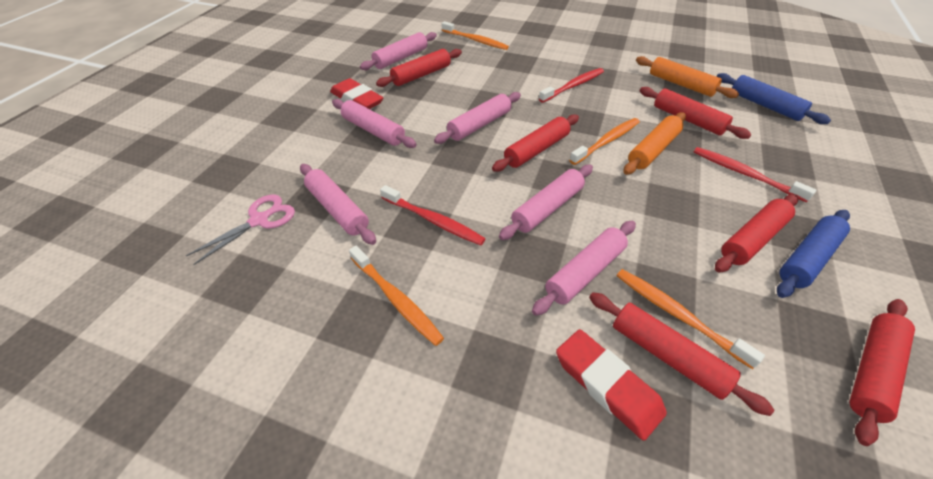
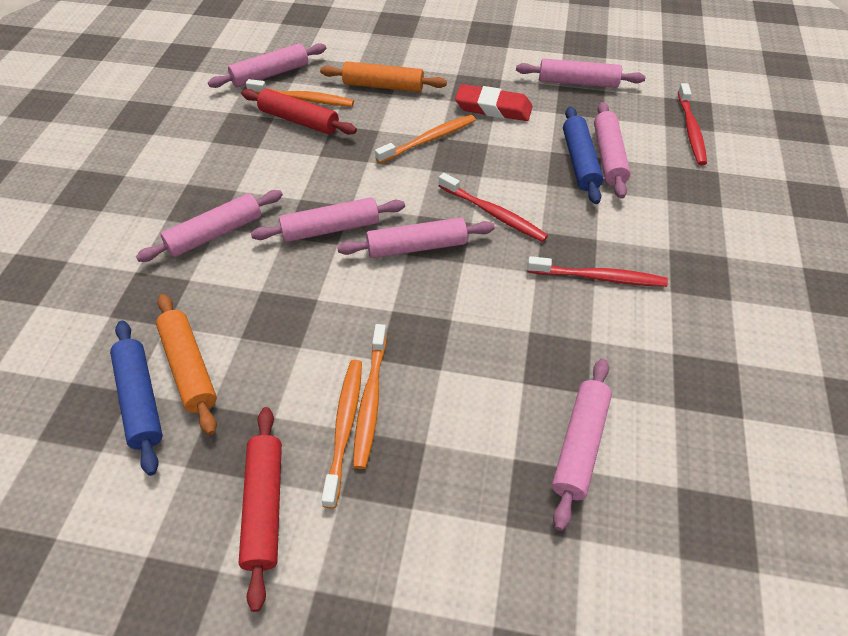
pink rolling pin: [300,164,376,245] [332,99,417,148] [360,32,437,70] [434,92,521,144] [499,165,593,240] [532,221,636,316] = 6 -> [136,190,283,262] [208,43,326,88] [251,197,405,242] [337,217,495,258] [516,59,646,88] [552,359,612,531] [594,102,631,199] = 7
pink scissors: [186,194,295,265] = 1 -> none = 0
red eraser: [330,78,383,109] [556,329,667,441] = 2 -> [455,84,533,121] = 1
red rolling pin: [376,49,462,87] [492,114,579,172] [589,292,774,416] [639,87,752,139] [715,194,798,273] [849,299,915,446] = 6 -> [239,407,282,612] [241,88,357,135] = 2

